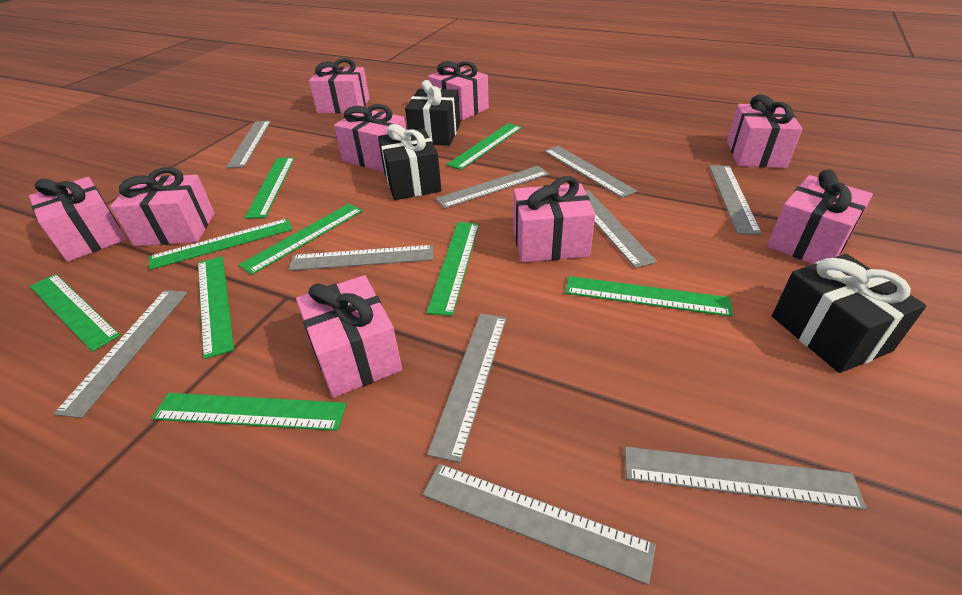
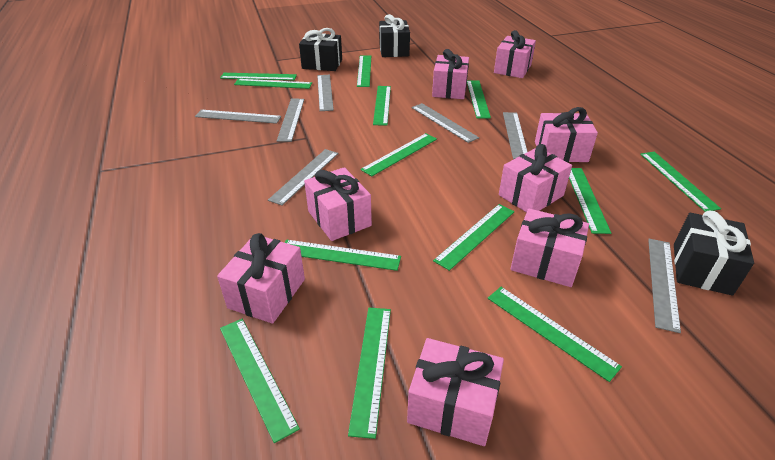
green ruler: [30,274,121,352] [149,218,292,270] [151,393,347,431] [198,256,234,359] [239,203,363,275] [244,157,295,219] [426,222,479,316] [446,123,522,170] [565,276,733,317] = 9 -> [220,73,297,80] [220,319,300,443] [234,79,312,89] [285,240,401,271] [348,308,391,439] [357,55,371,87] [360,133,437,176] [373,86,391,126] [433,204,515,271] [467,80,491,119] [488,287,622,382] [569,168,611,234] [640,152,721,212] = 13
grey ruler: [54,290,188,418] [226,121,271,168] [289,245,433,271] [423,464,656,585] [427,313,507,463] [435,166,549,209] [544,146,637,198] [585,190,657,268] [625,447,867,510] [709,165,762,235] = 10 -> [195,110,281,124] [268,149,339,205] [277,99,304,142] [317,75,334,111] [411,103,479,143] [503,112,528,159] [648,239,681,333] = 7
pink gift: [29,177,126,262] [110,167,215,246] [296,275,402,398] [309,58,370,114] [334,104,406,172] [428,61,489,120] [513,176,595,262] [727,95,802,168] [767,169,873,264] = 9 -> [217,233,305,324] [304,167,372,241] [407,338,504,446] [432,49,469,99] [494,30,536,78] [499,144,572,213] [511,208,589,287] [535,107,598,162] = 8

